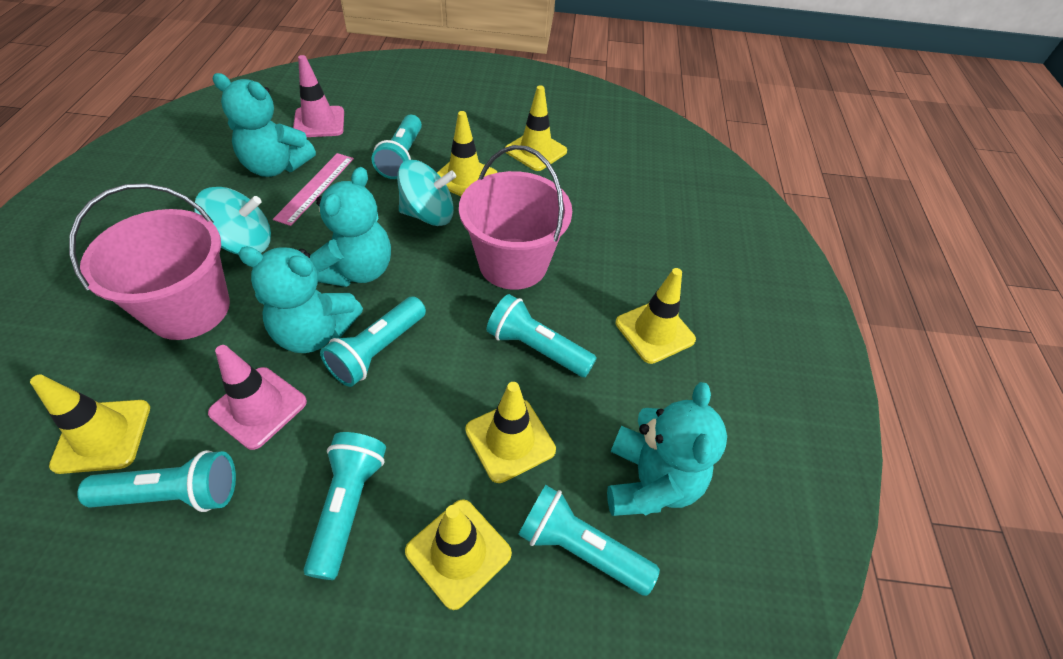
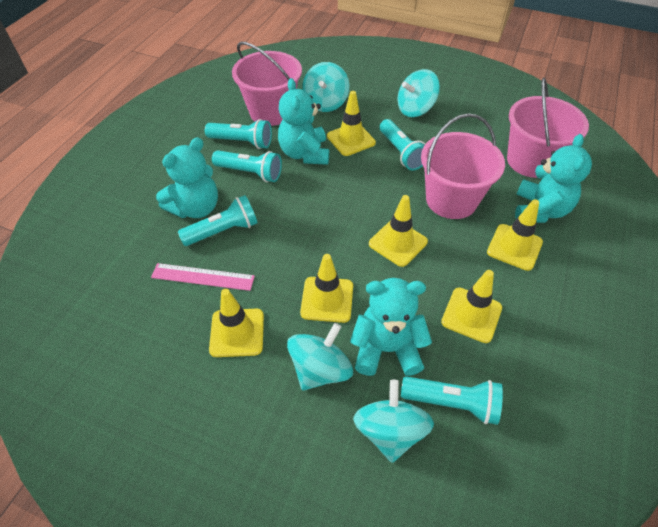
pink bucket: [69,183,230,340] [459,145,572,290] = 2 -> [232,42,302,126] [421,113,505,219] [507,78,589,178] = 3
pink traffic cone: [208,345,307,450] [293,55,344,137] = 2 -> none = 0
turquoise flashlight: [77,450,236,512] [304,432,386,580] [320,297,426,387] [372,115,422,179] [486,294,597,377] [518,485,660,596] = 6 -> [178,195,257,246] [205,119,272,149] [212,150,282,182] [380,119,425,170] [401,376,503,425] = 5
turquoise spinning top: [194,187,271,255] [397,160,456,226] = 2 -> [287,323,353,391] [302,62,349,112] [353,380,434,463] [397,69,440,117] = 4

